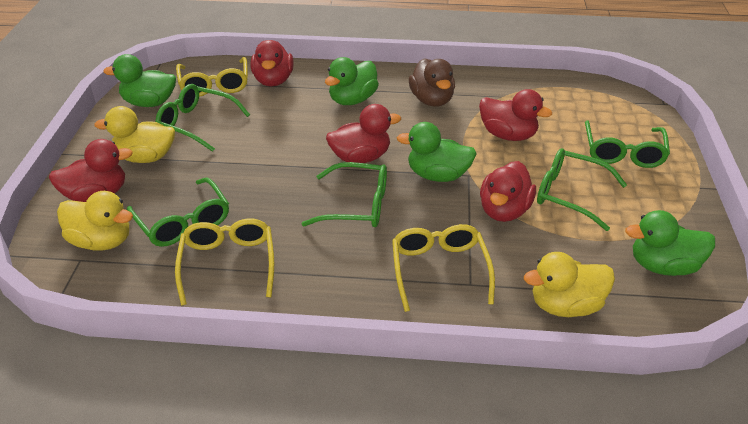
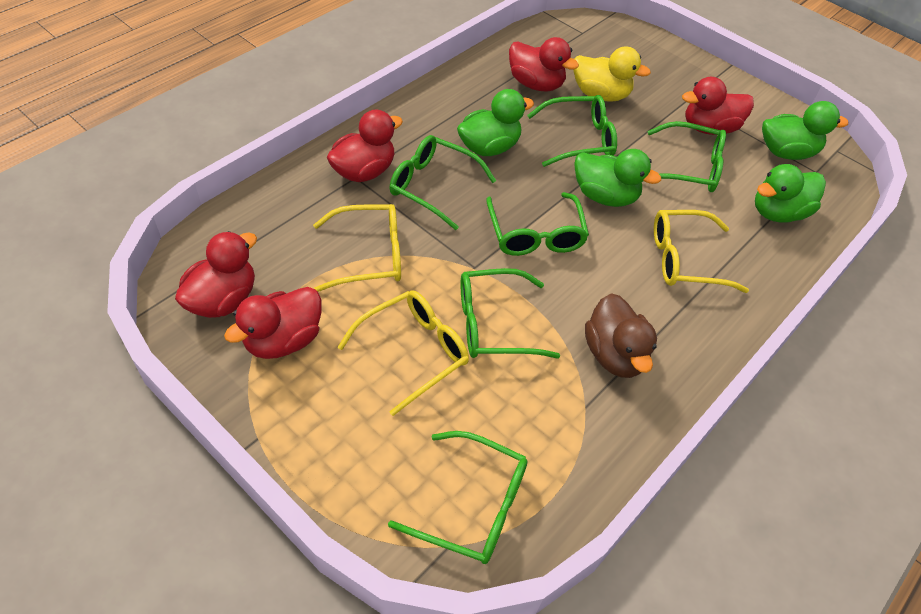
green glasses: [127,177,229,247] [155,84,250,152] [301,162,387,227] [537,148,627,231] [585,120,670,168] = 5 -> [388,431,528,564] [389,135,497,230] [461,268,560,358] [486,192,589,256] [527,95,617,167] [647,121,726,192] = 6
yellow duck: [57,191,133,251] [94,106,175,163] [524,252,615,317] = 3 -> [573,46,651,102] = 1

